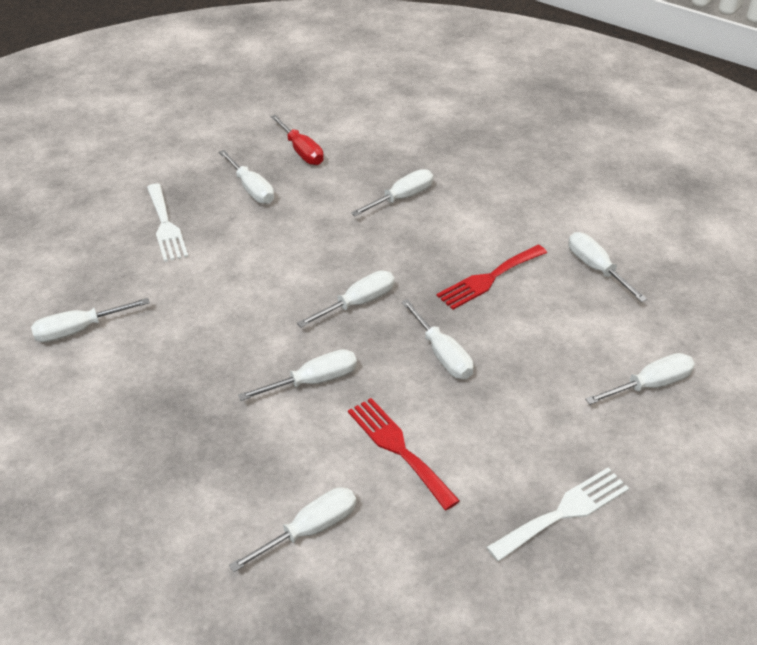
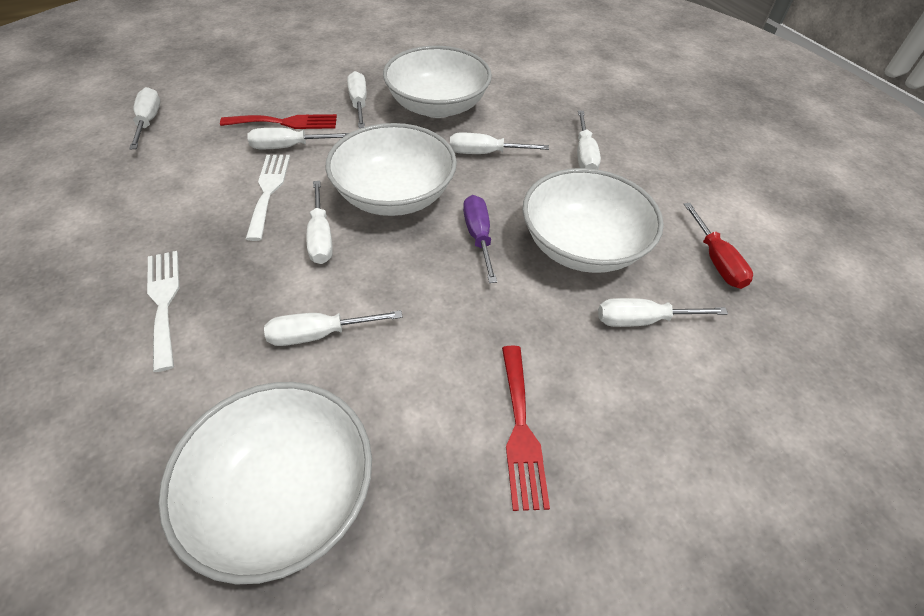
purple screwdriver: none = 0 -> [463,195,497,283] = 1
white bowl: none = 0 -> [158,382,372,585] [326,123,457,216] [383,46,492,118] [522,168,664,273] = 4
white screwdriver: [31,298,150,342] [219,150,274,204] [229,487,356,572] [238,349,357,401] [297,271,395,328] [351,169,433,216] [401,299,473,379] [568,232,647,302] [585,353,695,405] = 9 -> [129,87,160,150] [247,128,349,149] [264,310,403,346] [307,181,333,264] [347,71,367,128] [450,133,549,154] [577,110,601,169] [598,298,728,327] = 8

